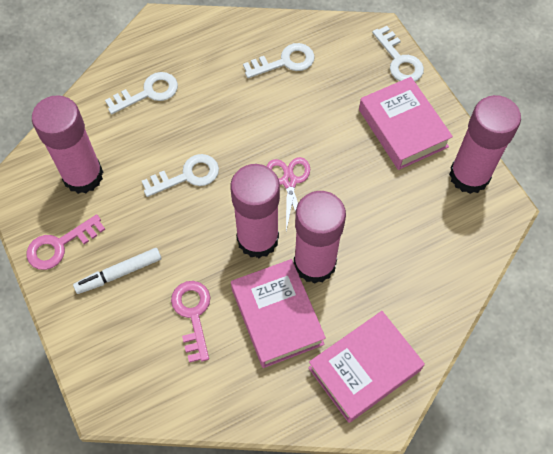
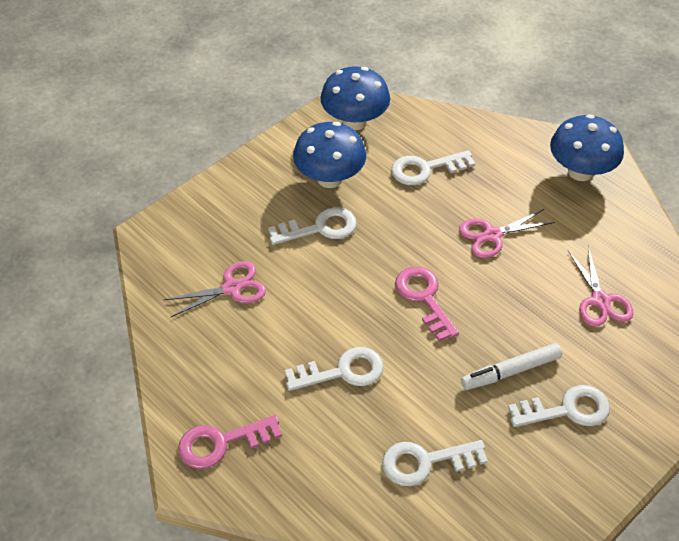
blue mushroom: none = 0 -> [293,122,366,188] [320,66,390,130] [550,114,624,181] = 3
pink book: [231,259,326,368] [308,311,425,423] [359,77,453,170] = 3 -> none = 0
pink glue stick: [32,95,103,194] [230,164,280,258] [294,191,346,284] [449,95,521,194] = 4 -> none = 0
pink scissors: [267,157,310,231] = 1 -> [164,261,266,317] [459,209,555,258] [568,247,634,327] = 3
white key: [105,72,178,114] [142,154,219,197] [243,43,315,78] [372,26,424,81] = 4 -> [268,207,357,245] [285,347,384,391] [382,440,488,486] [391,150,475,185] [508,385,610,427] = 5

